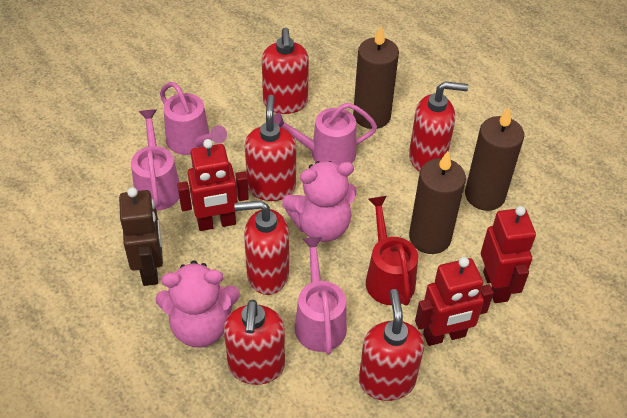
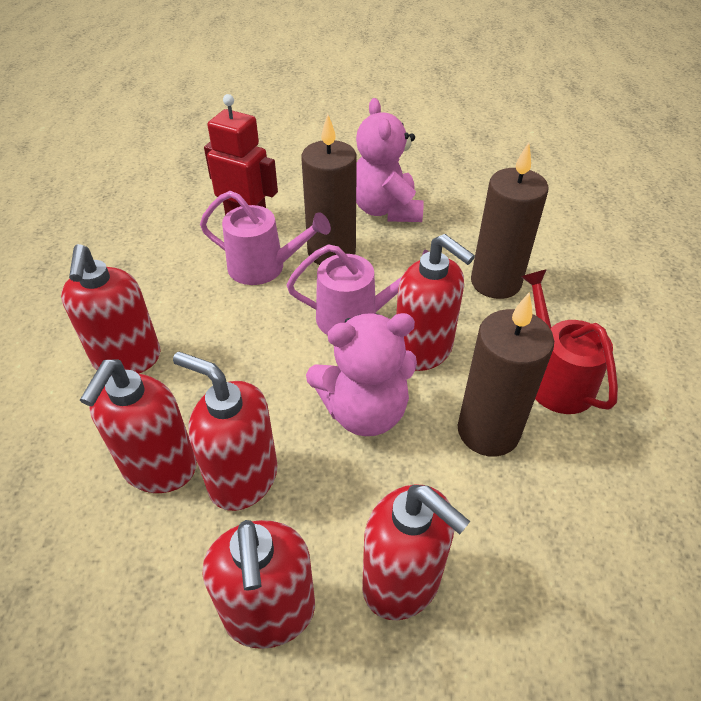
brown robot: [119,187,163,286] = 1 -> none = 0
pink watering can: [131,110,180,211] [160,82,227,155] [273,103,377,165] [295,237,347,355] = 4 -> [200,191,331,285] [287,244,429,335] = 2
red robot: [177,139,249,231] [415,257,494,346] [481,206,536,303] = 3 -> [204,94,278,215] = 1

